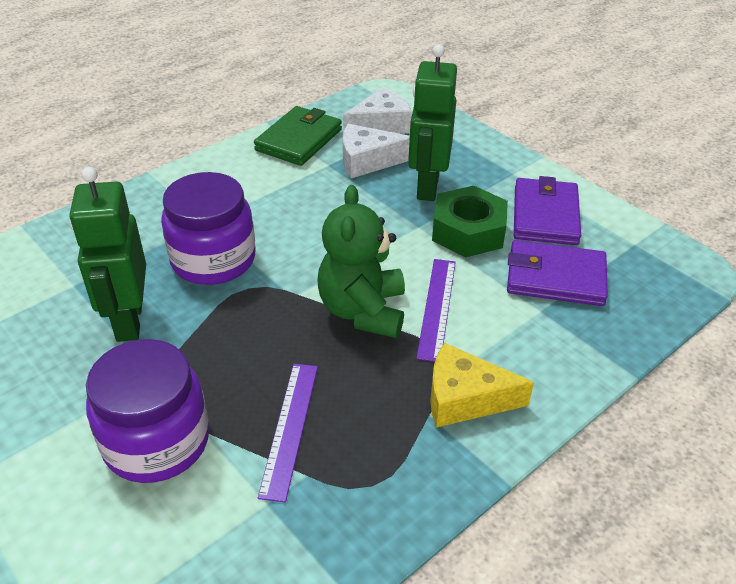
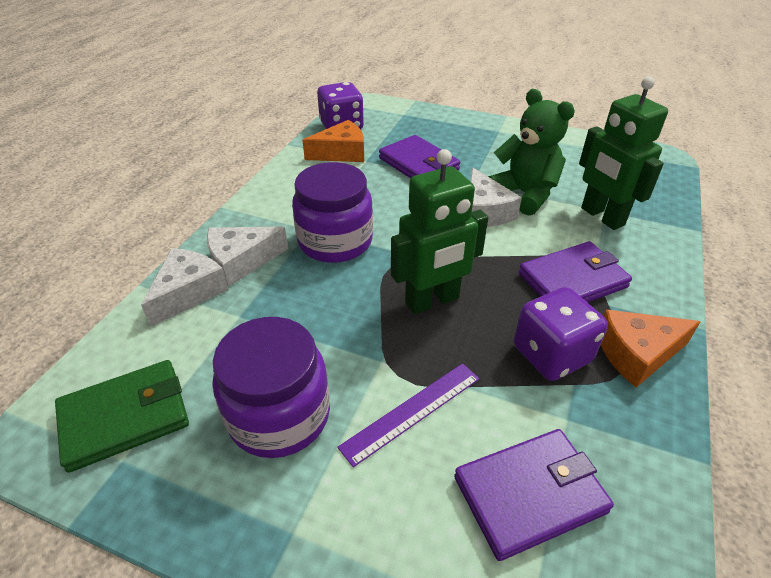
green nut: [432,186,508,257] = 1 -> none = 0
orange cheese: none = 0 -> [302,120,364,162] [601,309,701,387] = 2
purple dice: none = 0 -> [317,82,364,129] [514,287,608,381] = 2
purple ruler: [258,364,318,502] [416,259,456,362] = 2 -> [337,363,479,467] = 1
purple wallet: [507,240,608,306] [514,176,581,245] = 2 -> [379,135,460,178] [454,429,614,561] [519,241,632,303] = 3
white cheese: [343,87,412,134] [343,124,409,178] = 2 -> [141,248,229,327] [207,226,288,287] [470,168,522,227] = 3
yellow cheese: [430,343,534,428] = 1 -> none = 0

